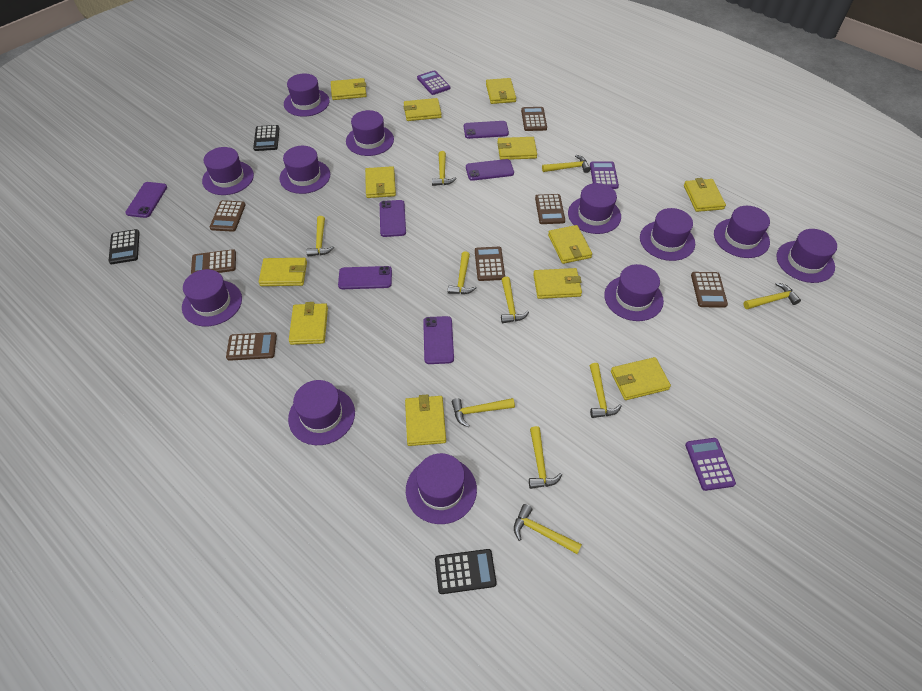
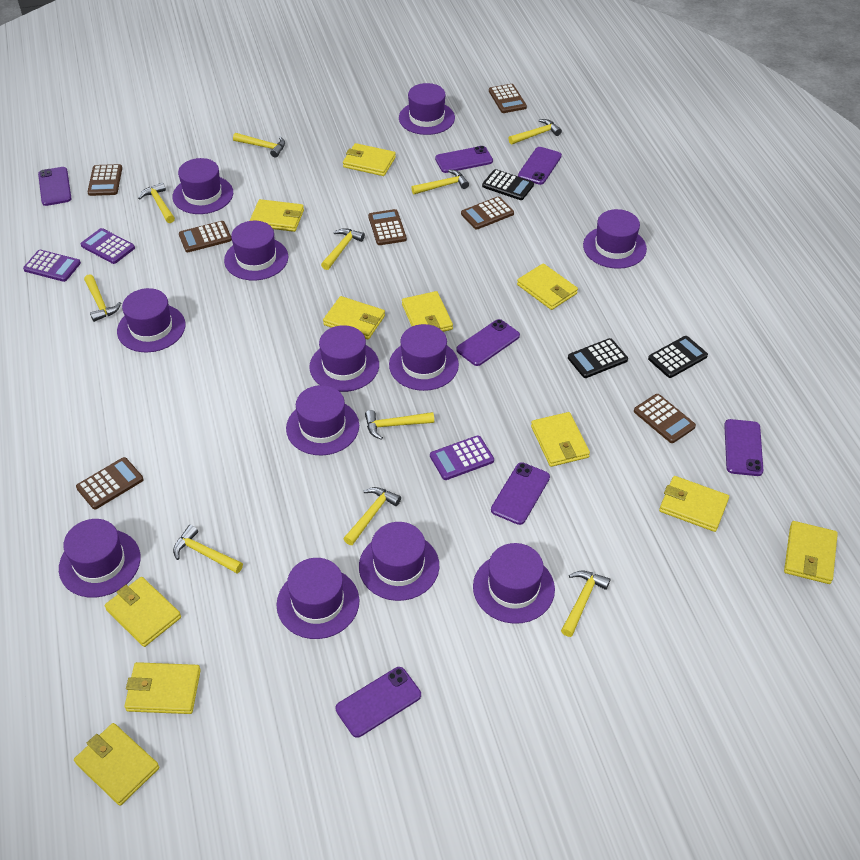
purple phone: [125,182,167,218] [338,266,392,289] [380,200,406,237] [423,316,454,364] [464,121,509,139] [466,159,514,181] = 6 -> [38,167,72,206] [336,667,421,738] [435,146,493,173] [456,319,520,366] [491,462,550,525] [518,147,562,185] [724,419,763,476] = 7
yellow wallet: [259,258,307,286] [289,302,328,345] [331,78,367,100] [365,166,396,198] [403,98,442,121] [405,394,446,446] [486,78,516,104] [497,137,537,160] [533,268,582,299] [548,225,592,264] [611,357,671,400] [684,178,726,212] = 12 -> [74,723,159,806] [105,577,181,647] [125,662,201,714] [250,199,304,232] [323,296,385,339] [343,143,396,176] [402,291,453,332] [517,263,578,310] [531,412,590,467] [659,476,729,532] [784,521,838,584] = 11

